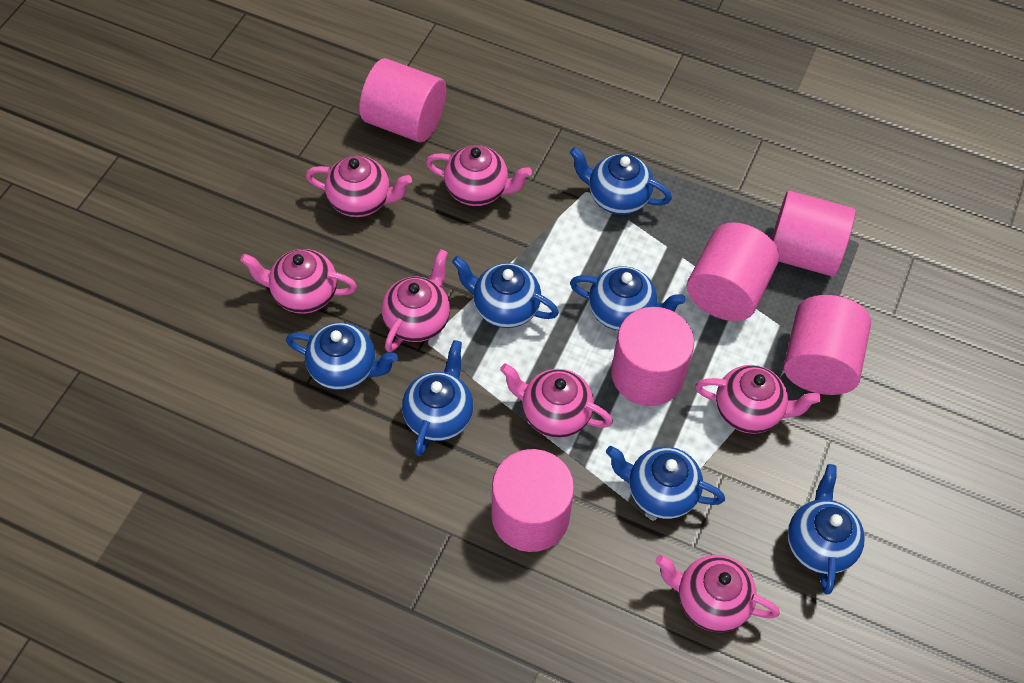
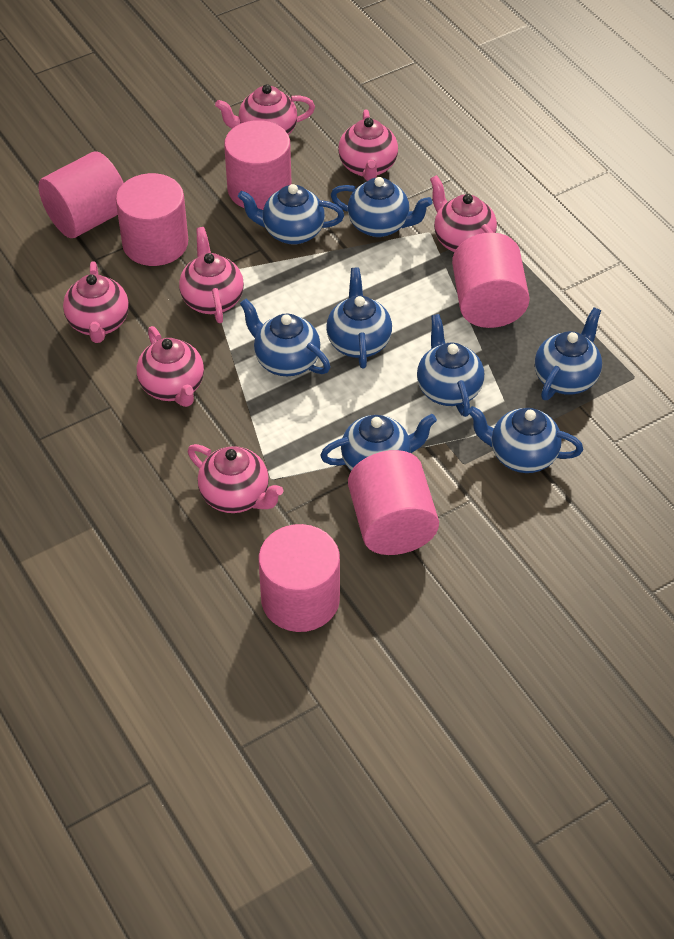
blue teapot: [286,323,398,390] [402,340,473,456] [452,256,559,328] [570,147,672,215] [570,266,685,331] [606,446,725,519] [788,464,865,594] = 7 -> [238,184,344,245] [240,299,330,376] [320,414,437,471] [326,268,392,369] [331,177,433,237] [417,314,484,417] [468,406,583,473] [535,307,602,400] = 8

